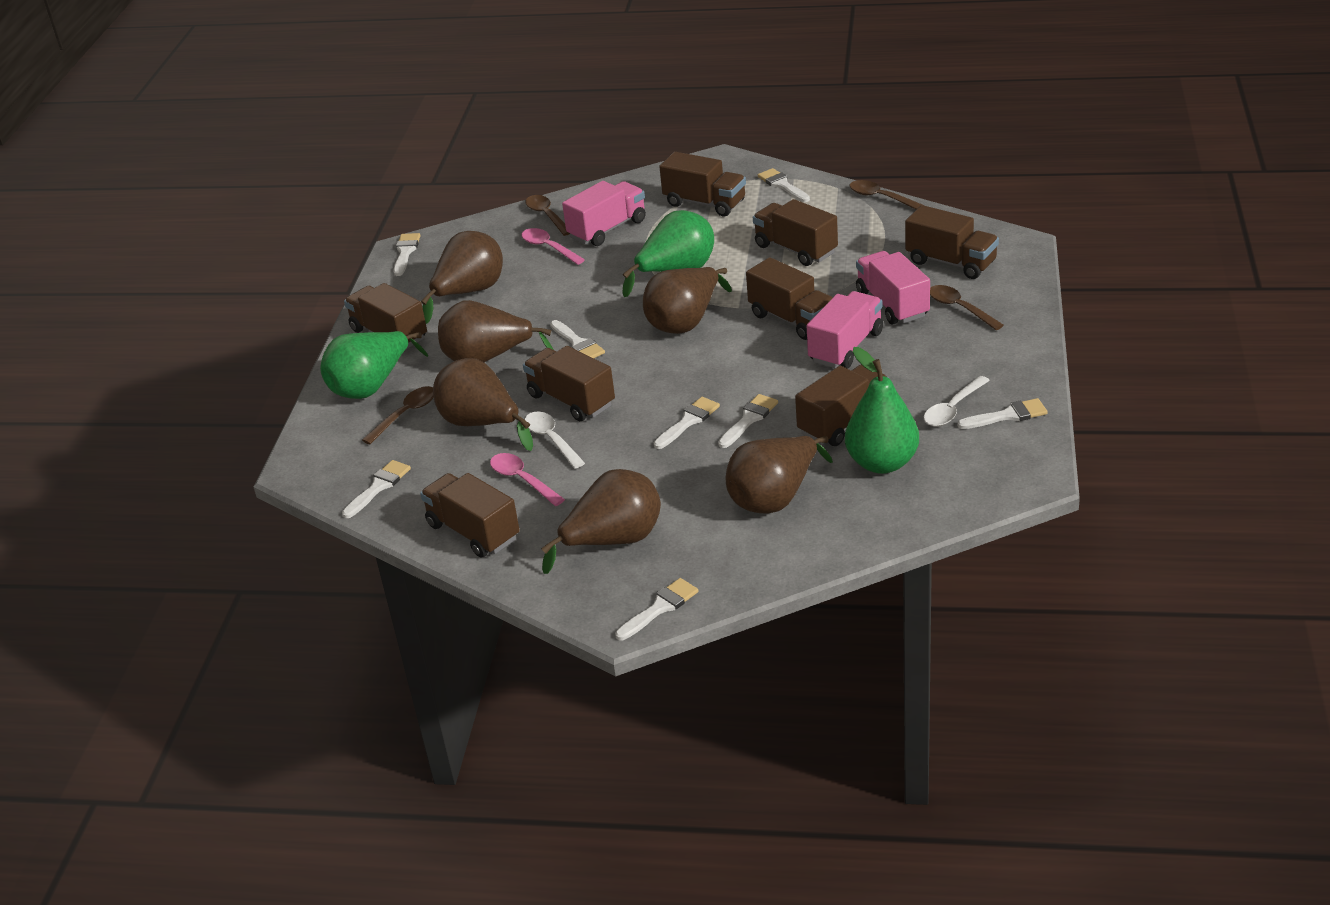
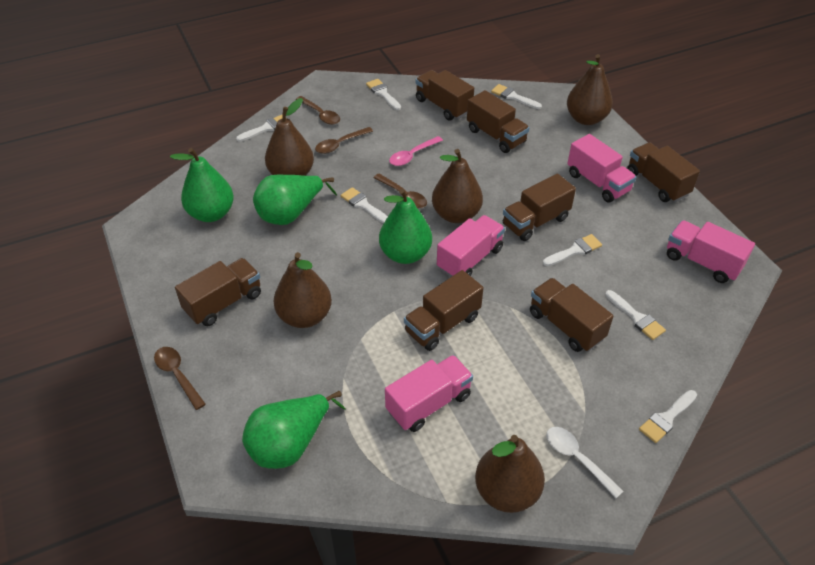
brown pear: [421,231,503,324] [433,358,533,451] [438,300,554,362] [541,469,661,574] [643,267,732,334] [726,436,833,514] = 6 -> [265,98,314,176] [274,252,332,328] [432,149,483,223] [475,435,545,513] [567,54,613,125] = 5
brown truck: [344,283,427,349] [420,473,520,558] [523,346,615,421] [659,152,746,217] [746,257,833,340] [753,199,838,266] [795,365,887,446] [905,205,999,279] = 8 -> [175,258,261,326] [404,270,484,351] [415,70,474,121] [467,90,530,153] [503,174,576,241] [530,278,614,352] [627,142,700,202] = 7
green pear: [320,331,429,399] [622,210,714,297] [845,347,919,474] = 3 -> [170,148,234,222] [242,391,345,469] [253,175,337,225] [379,189,432,264] = 4
pink spoon: [490,453,565,506] [521,228,585,265] = 2 -> [389,136,443,166] = 1
pink truck: [562,181,646,246] [807,291,883,369] [856,251,930,324] = 3 -> [385,355,473,432] [437,215,505,277] [567,134,637,202] [667,220,755,283] = 4
white brush: [342,460,411,518] [393,233,421,276] [550,320,605,358] [615,578,698,640] [654,397,720,449] [718,394,778,448] [758,168,810,202] [957,398,1048,429] = 8 -> [236,114,283,142] [341,187,388,223] [366,79,401,110] [491,84,542,109] [543,234,602,266] [605,290,666,340] [639,390,697,443] = 7
white spoon: [525,412,585,469] [924,376,990,426] = 2 -> [546,427,623,498] = 1

